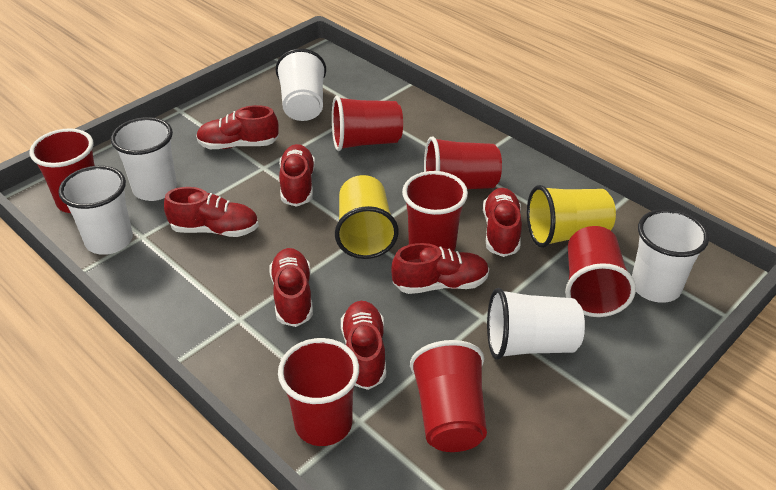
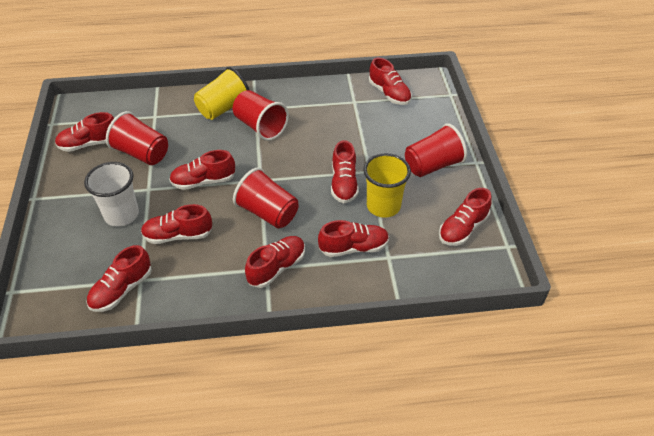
red cup: [30,128,95,213] [278,338,359,446] [332,96,403,151] [402,171,468,251] [410,340,487,452] [424,136,502,189] [565,226,636,317] = 7 -> [106,111,168,165] [233,90,289,141] [233,167,299,229] [405,123,467,177] = 4
red shoe: [164,187,259,237] [196,105,279,149] [269,248,313,327] [279,144,315,207] [341,301,386,390] [391,243,489,294] [483,188,522,257] = 7 -> [55,112,114,152] [86,245,152,312] [141,204,212,244] [169,150,235,190] [245,236,305,288] [318,220,389,257] [331,140,359,203] [369,58,412,105] [439,188,492,246] = 9
white cup: [58,166,133,255] [111,117,177,201] [276,49,326,121] [487,288,585,360] [632,209,709,303] = 5 -> [84,162,139,227] = 1

